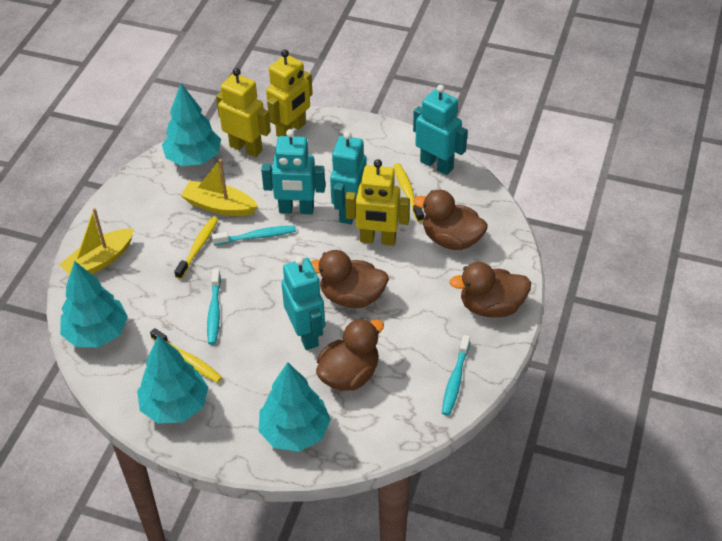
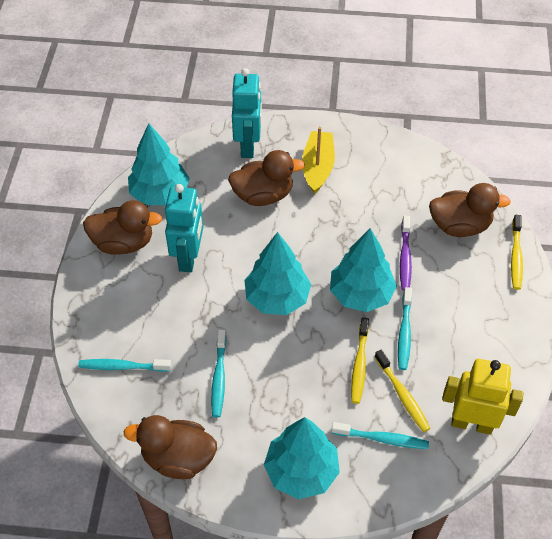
purple toothbrush: none = 0 -> [400,216,412,291] = 1
turquoise robot: [261,129,325,214] [281,256,325,350] [330,131,367,224] [413,85,468,175] = 4 -> [165,184,203,273] [232,68,262,158] = 2
turquoise toothbrush: [207,269,221,345] [212,226,296,245] [442,335,470,416] = 3 -> [78,359,172,372] [211,329,226,418] [331,422,429,449] [398,287,412,370] = 4
yellow boat: [59,208,134,275] [181,159,258,216] = 2 -> [302,127,335,194] = 1
yellow robot: [216,68,271,157] [266,49,313,137] [345,159,410,246] = 3 -> [442,359,524,435] = 1

